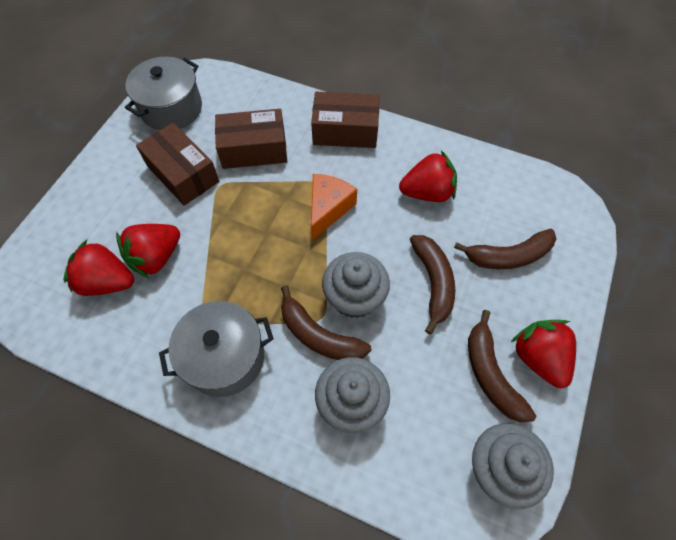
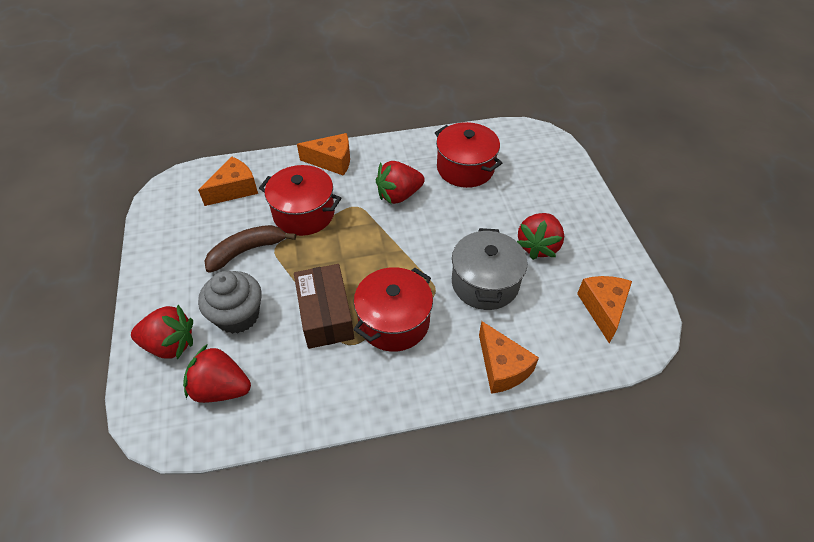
brown banana: [281,285,371,360] [410,235,455,334] [454,229,556,269] [468,310,536,422] = 4 -> [205,225,296,273] = 1
brown box: [136,123,219,206] [215,109,287,169] [311,92,379,148] = 3 -> [294,264,354,349] = 1
grey cupcake: [315,357,390,433] [322,252,390,318] [472,424,554,509] = 3 -> [198,271,262,334] = 1
grey pot: [125,57,202,130] [159,301,274,397] = 2 -> [452,228,528,310] = 1
orange cheese: [311,174,357,241] = 1 -> [198,157,258,206] [297,133,350,176] [479,321,539,394] [577,276,632,343] = 4
red pot: none = 0 -> [259,165,341,236] [353,267,433,352] [435,122,502,188] = 3

